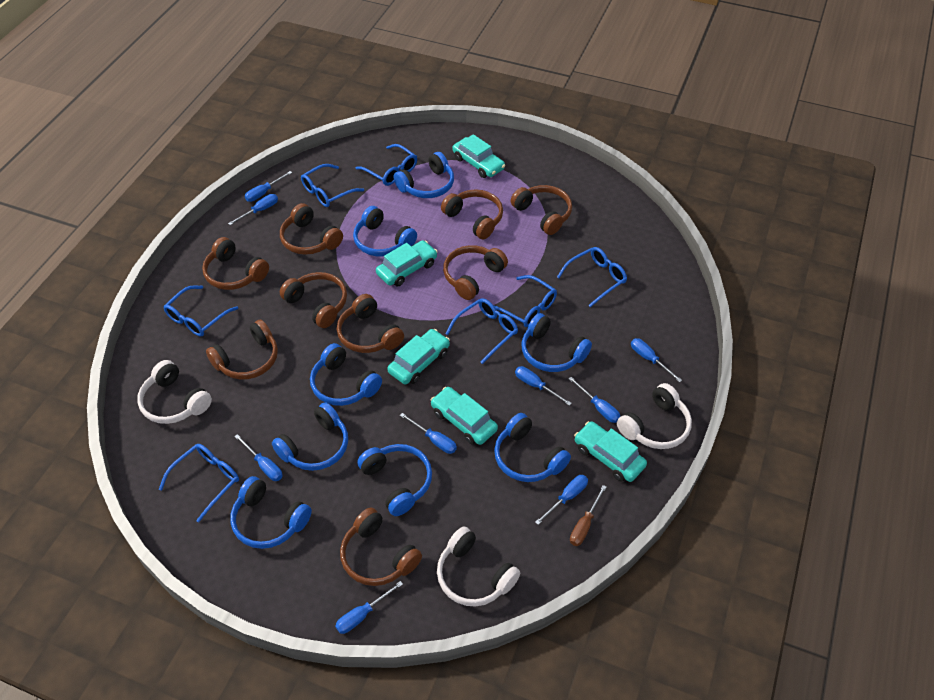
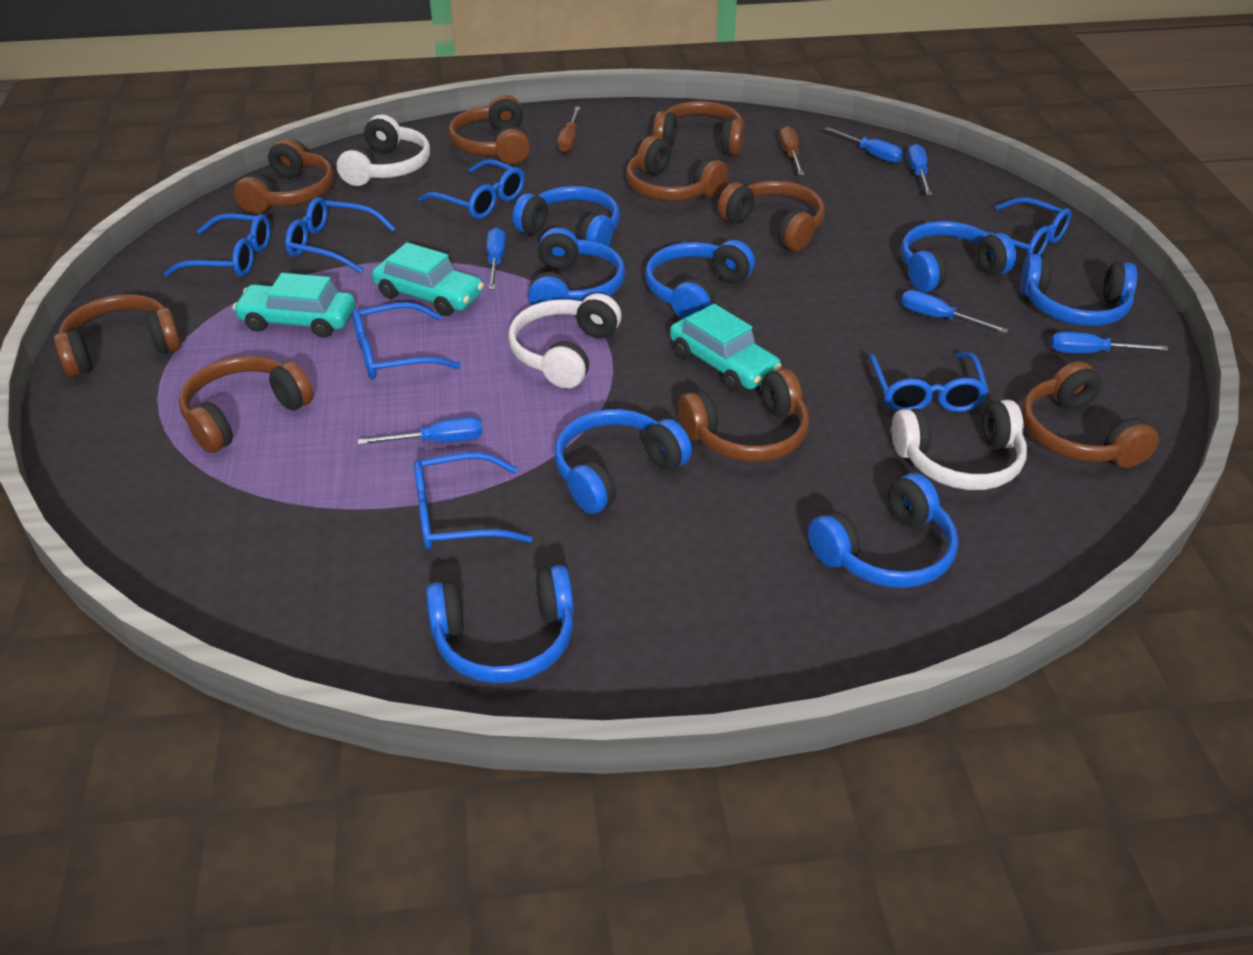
blue screwdriver: [228,194,278,225] [234,434,283,481] [245,171,292,202] [335,581,403,634] [400,413,457,454] [515,366,572,406] [535,475,588,525] [569,377,620,423] [631,338,682,382] = 9 -> [358,417,483,445] [486,227,506,289] [824,127,903,163] [902,290,1008,333] [907,144,932,195] [1050,331,1168,353] = 6
brown screwdriver: [570,485,606,546] = 1 -> [557,107,581,153] [779,126,804,175] = 2
turquoise car: [376,240,438,286] [387,329,450,384] [431,387,498,445] [452,134,505,178] [574,421,647,482] = 5 -> [233,273,355,338] [372,242,484,316] [670,304,782,391] = 3

